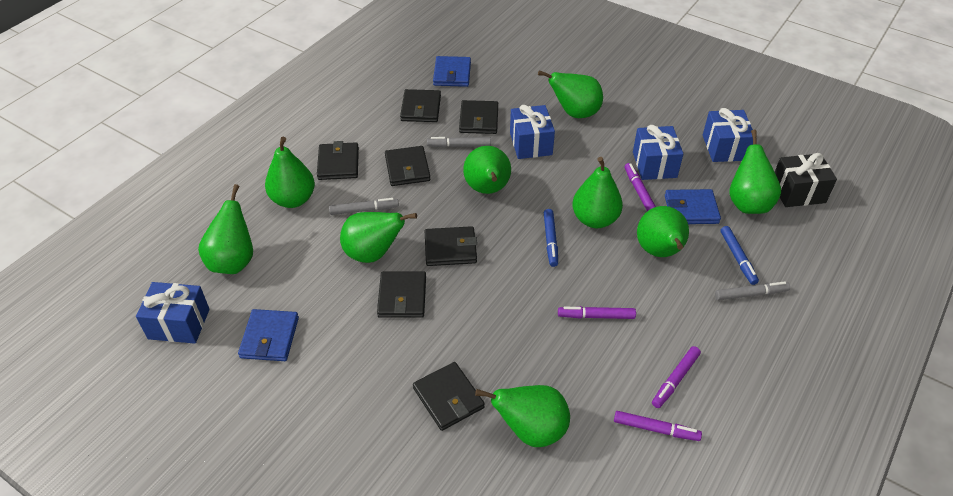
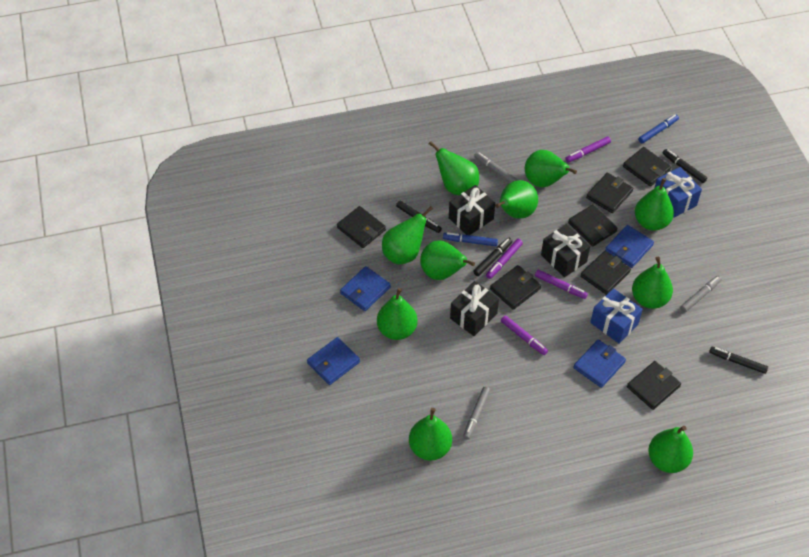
black gift: [775,153,837,207] = 1 -> [449,185,495,235] [450,281,499,336] [541,224,590,277] = 3
black marker: none = 0 -> [396,201,442,233] [473,238,513,276] [662,149,707,183] [709,347,768,374] = 4
blue gift: [136,282,210,344] [510,105,555,159] [633,125,683,180] [703,108,753,162] = 4 -> [590,288,643,344] [655,167,702,218] = 2
blue wallet: [238,309,299,361] [433,56,471,87] [665,189,721,224] = 3 -> [307,337,360,385] [340,266,391,311] [573,339,626,388] [605,225,654,268] = 4
green pear: [198,184,253,274] [265,137,315,208] [340,212,417,263] [463,146,511,194] [475,385,570,447] [538,70,603,118] [572,157,623,228] [637,206,689,257] [729,130,781,214] = 9 -> [377,288,418,340] [382,206,433,265] [409,408,452,461] [420,240,475,280] [429,141,479,195] [495,180,538,219] [525,150,577,187] [632,257,673,309] [635,178,674,231] [648,426,693,473] = 10

